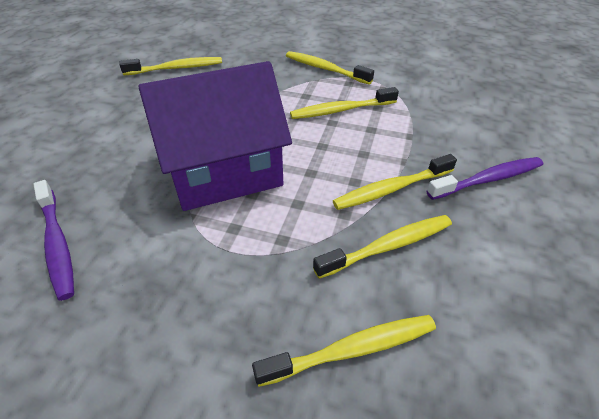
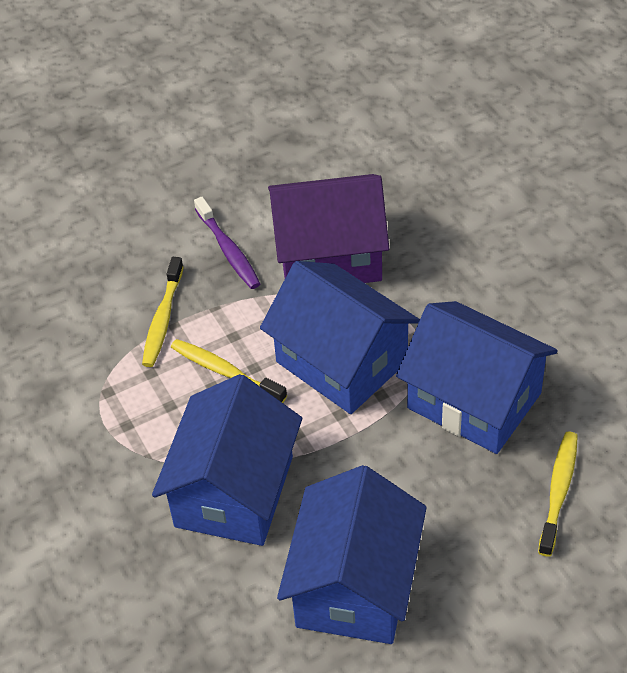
blue house: none = 0 -> [152,374,302,546] [260,261,420,414] [277,465,427,644] [396,301,558,454] = 4
purple toothbrush: [34,180,74,301] [427,157,543,200] = 2 -> [194,197,260,289] = 1
yellow toothbrush: [119,57,222,75] [252,315,436,387] [286,51,374,85] [290,87,399,119] [313,215,452,279] [333,154,457,210] = 6 -> [142,257,184,367] [171,339,287,403] [538,432,578,557] = 3

